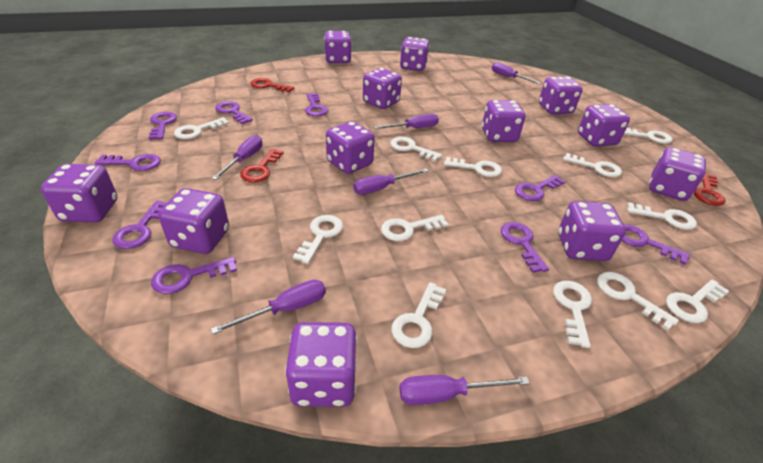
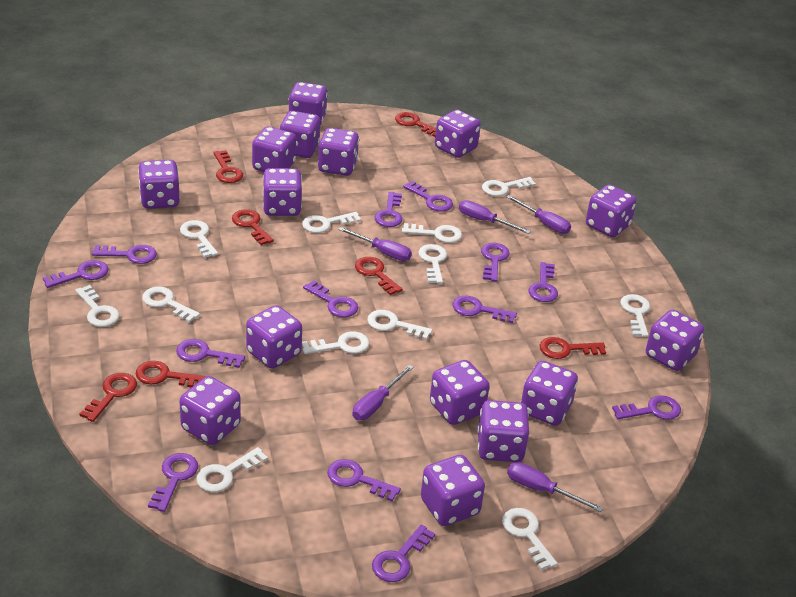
purple dice: [41,164,118,222] [158,188,229,254] [285,322,357,407] [324,31,352,63] [326,121,375,174] [363,68,402,109] [400,37,429,71] [482,100,525,142] [539,77,583,114] [558,201,626,261] [578,104,630,147] [649,147,706,201] = 12 -> [138,160,180,209] [179,376,241,445] [246,305,302,369] [252,127,296,172] [263,168,302,216] [279,111,320,158] [289,82,328,125] [318,128,359,176] [421,455,485,526] [430,360,489,425] [435,110,481,158] [477,400,529,462] [521,361,578,426] [586,185,637,237] [646,309,704,371] = 15
purple key: [95,154,161,171] [112,200,167,249] [149,112,177,139] [151,257,237,294] [215,101,253,124] [305,93,328,117] [501,222,549,273] [515,175,566,201] [622,224,690,265] = 9 -> [43,260,109,288] [92,245,157,264] [148,453,198,512] [176,339,245,368] [303,280,358,317] [327,459,401,502] [372,525,435,582] [375,192,403,227] [403,181,453,212] [453,296,517,323] [481,243,510,282] [529,262,558,302] [612,395,681,420] = 13
purple screwdriver: [211,280,326,334] [212,135,262,180] [353,168,428,195] [374,114,439,129] [399,375,530,405] [492,62,541,84] = 6 -> [338,227,412,261] [352,365,414,420] [459,200,531,234] [506,195,571,234] [507,462,603,512] = 5
red key: [240,149,283,182] [250,78,294,92] [694,173,725,206] = 3 -> [79,373,137,422] [136,361,206,387] [213,150,243,183] [232,209,274,245] [355,257,403,295] [395,112,436,137] [540,337,606,359] = 7

